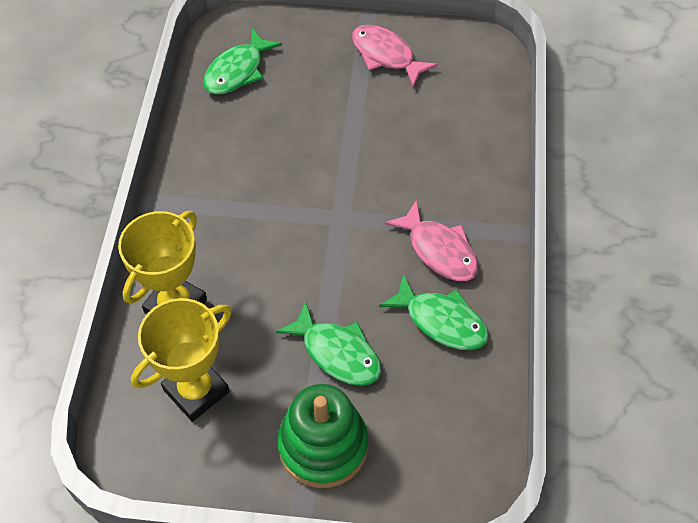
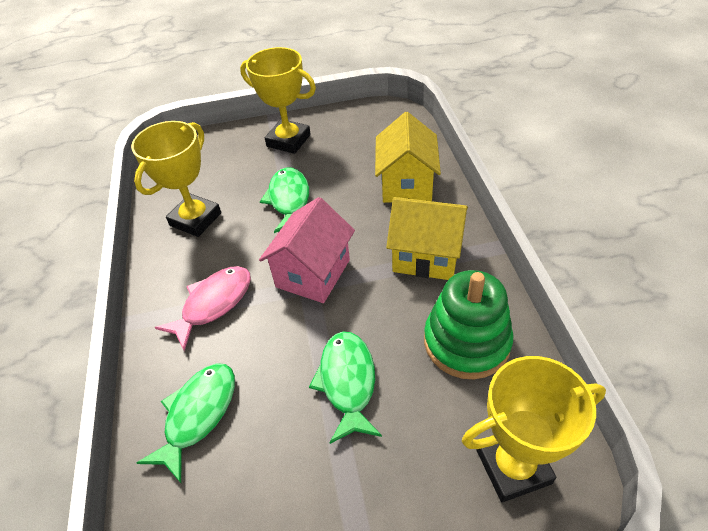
pink fish: [352,25,438,87] [385,200,479,281] = 2 -> [154,266,251,351] = 1
pink house: none = 0 -> [259,197,355,303] = 1
yellow house: none = 0 -> [375,112,441,203] [386,197,468,280] = 2
yellow trophy: [118,211,207,314] [131,298,232,422] = 2 -> [131,121,221,237] [240,47,316,154] [462,356,606,502] = 3

